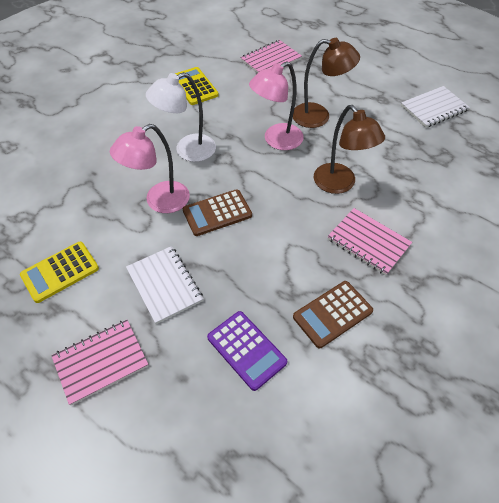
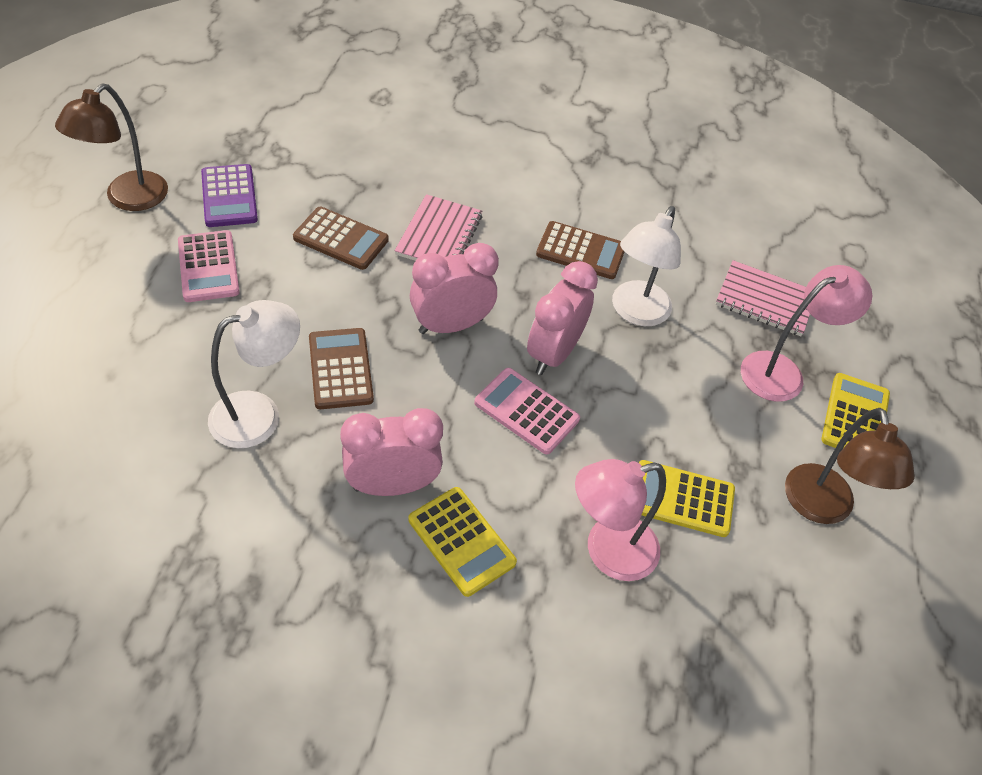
brown calculator: [183,189,252,236] [293,281,373,348] = 2 -> [293,207,389,270] [309,328,374,409] [536,221,625,279] = 3
pink calculator: none = 0 -> [178,230,240,302] [474,368,580,454] = 2
pink clock: none = 0 -> [340,408,443,496] [410,243,499,334] [527,261,598,375] = 3
pink notebook: [51,320,148,406] [241,40,302,73] [328,208,412,275] = 3 -> [395,194,482,261] [716,260,810,336] = 2
white lamp: [146,72,216,162] = 1 -> [208,300,300,448] [612,206,681,326] = 2
white notebook: [126,246,203,324] [401,86,470,128] = 2 -> none = 0
yellow calculator: [20,242,99,303] [175,67,219,105] = 2 -> [408,487,517,597] [639,460,735,537] [821,373,890,448] = 3

